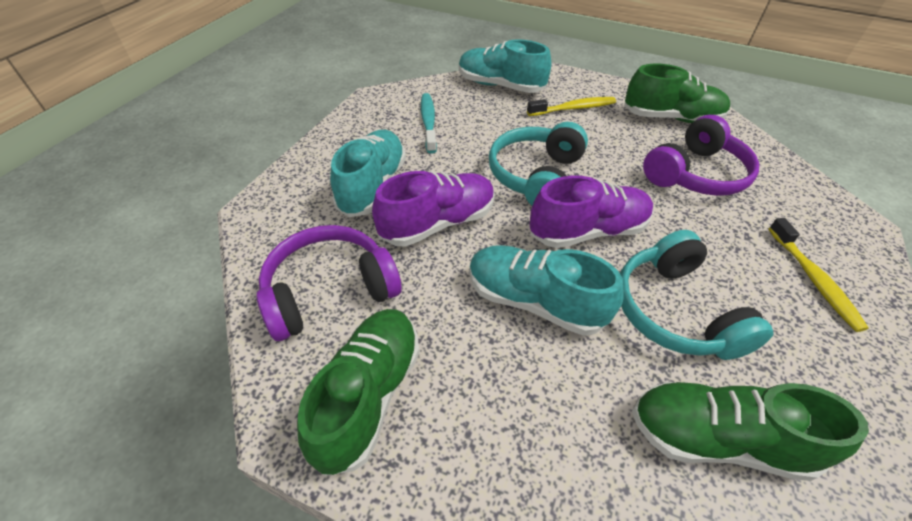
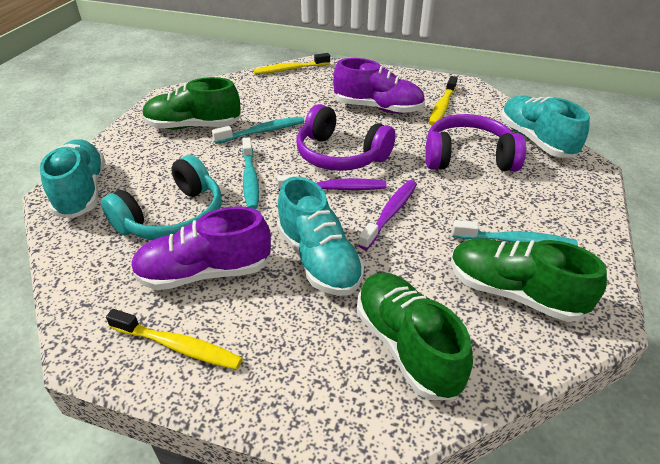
purple toothbrush: none = 0 -> [277,175,387,191] [358,180,417,250] = 2
turquoise headphones: [489,122,588,206] [620,230,774,360] = 2 -> [101,155,222,240] = 1
turquoise toothbrush: [421,93,437,154] = 1 -> [212,117,304,144] [242,137,259,209] [452,220,578,246] = 3
yellow toothbrush: [527,97,616,116] [769,218,869,332] = 2 -> [106,309,243,369] [254,53,330,75] [429,76,458,125] = 3

